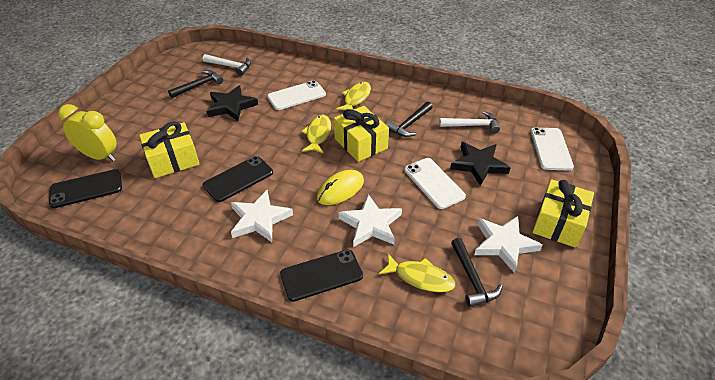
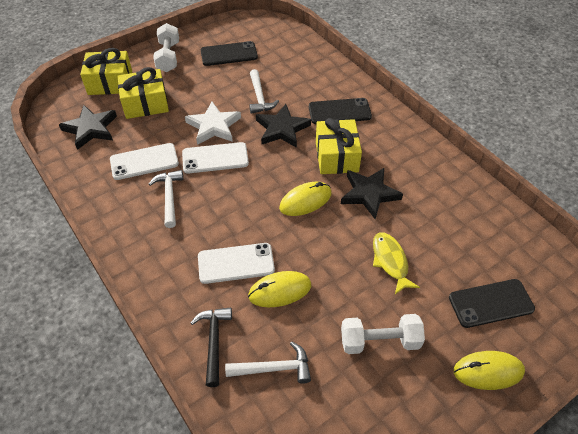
black hammer: [168,70,223,98] [386,102,433,137] [451,238,503,307] = 3 -> [190,307,232,387] = 1
black star: [207,85,258,121] [450,142,511,186] = 2 -> [59,105,117,150] [256,104,311,148] [341,168,403,219] = 3
white dumbbell: none = 0 -> [153,23,179,72] [341,314,425,354] = 2
white hammer: [203,54,251,76] [439,111,500,133] = 2 -> [149,170,183,228] [225,341,311,384] [249,69,279,114] = 3
white star: [231,190,293,242] [338,194,402,247] [474,216,542,273] = 3 -> [185,102,241,145] = 1
yellow clock: [58,104,117,161] = 1 -> none = 0
yellow fish: [301,115,331,153] [336,82,371,110] [379,254,455,292] = 3 -> [373,232,420,294] = 1
yellow mouse: [317,170,364,205] = 1 -> [248,271,311,307] [279,182,332,216] [454,351,525,390] = 3

